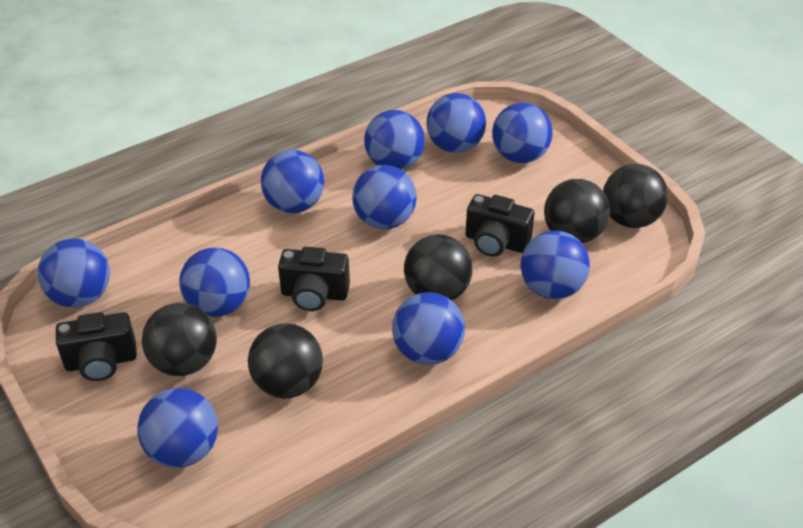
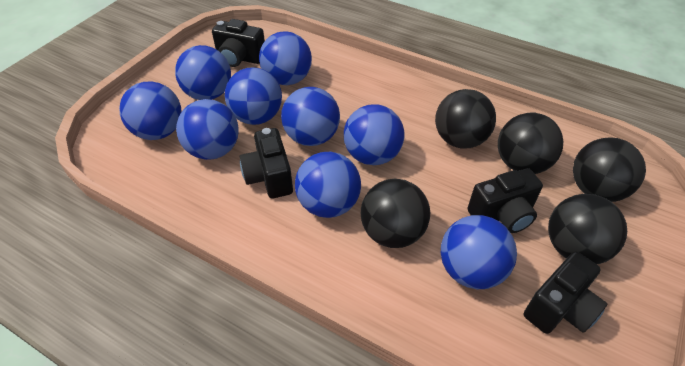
black camera: [56,312,137,381] [278,247,350,311] [465,194,534,257] = 3 -> [212,19,265,67] [240,128,293,199] [468,168,543,233] [524,251,607,334] = 4
blue ball: [38,238,110,308] [137,388,218,468] [179,247,250,317] [261,150,324,213] [352,165,417,229] [364,110,425,170] [392,292,465,365] [427,93,486,153] [492,103,553,163] [521,231,590,299] = 10 -> [119,82,182,140] [175,45,231,100] [176,99,238,160] [225,67,282,125] [259,31,312,85] [281,87,340,146] [295,152,361,218] [344,104,405,165] [441,215,517,289] = 9

